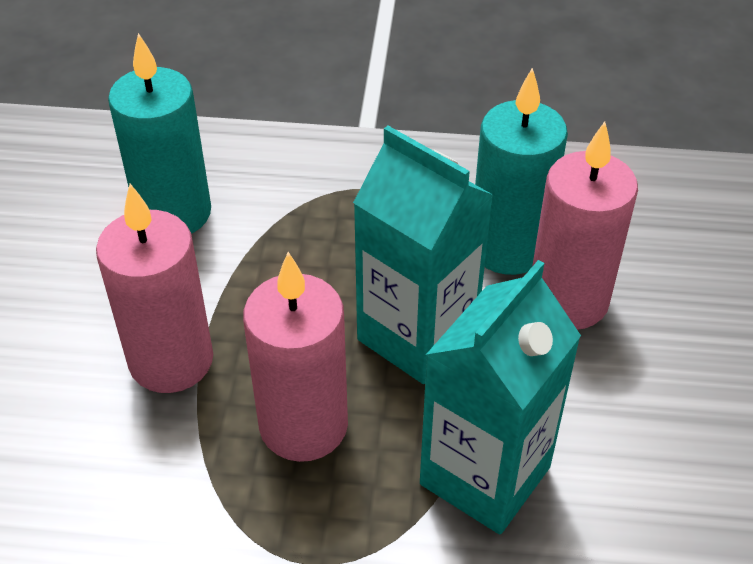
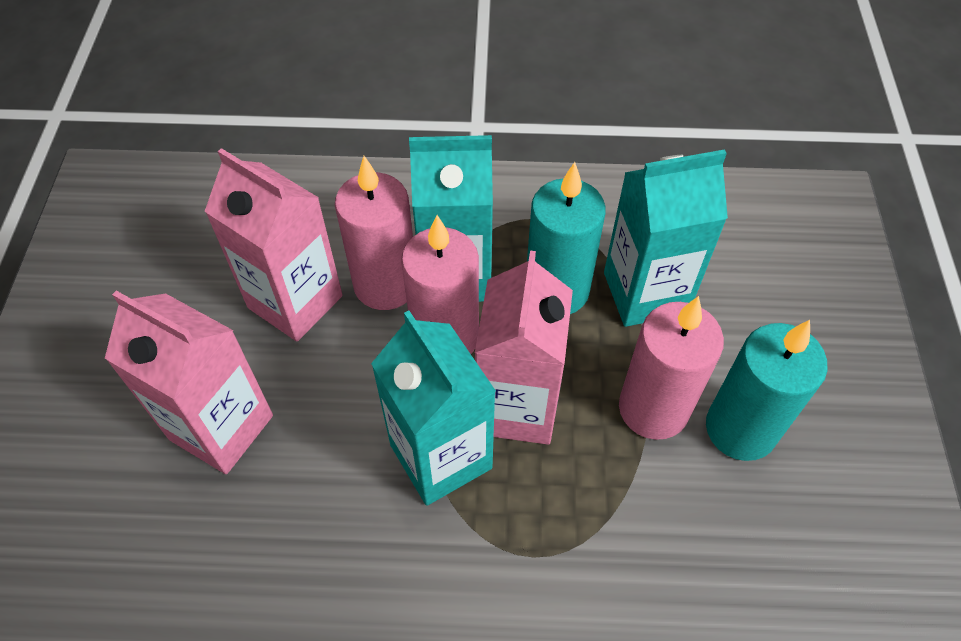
pink carton: none = 0 -> [105,291,273,474] [204,148,343,342] [475,251,573,445] = 3
turquoise carton: [353,126,493,384] [420,260,581,534] = 2 -> [371,310,496,506] [409,135,493,302] [604,149,728,327] = 3

